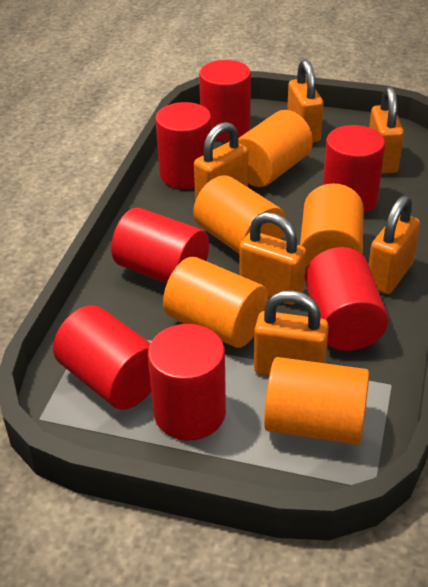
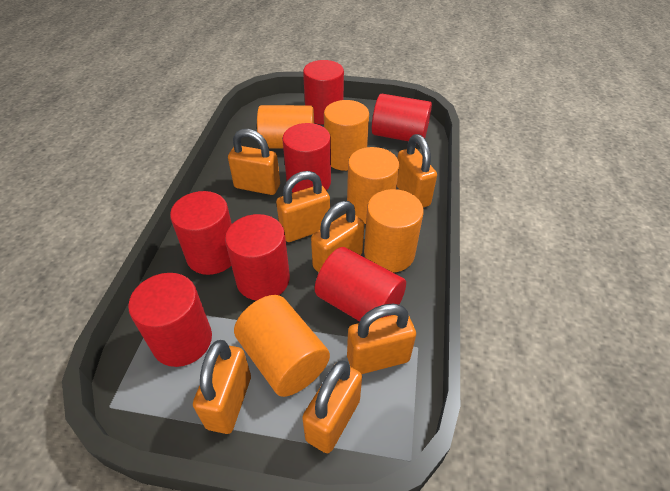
orange padlock: [194,122,248,200] [239,212,307,305] [254,290,329,376] [287,60,323,143] [369,86,404,174] [369,196,420,294] = 6 -> [193,340,251,434] [228,129,280,195] [276,171,330,242] [302,360,362,453] [311,201,364,273] [347,303,416,374] [397,134,437,208] = 7

